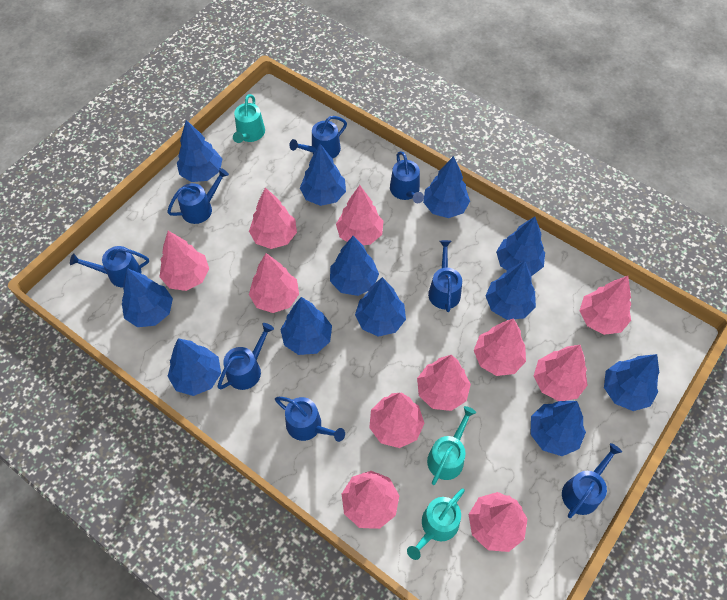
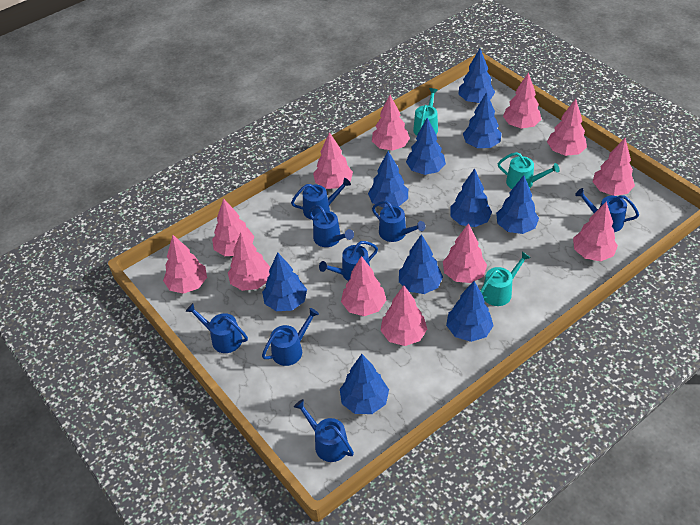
blue tree: [122,268,173,327] [167,338,221,396] [177,120,222,182] [280,297,332,355] [300,144,346,206] [330,236,379,296] [355,277,406,337] [423,156,470,218] [486,261,536,320] [496,217,545,276] [530,401,586,456] [604,354,659,411] = 12 -> [262,252,307,311] [340,354,389,414] [368,151,408,208] [399,234,443,294] [406,118,446,175] [446,281,494,342] [450,168,492,227] [459,49,495,103] [463,92,502,148] [496,175,539,234] = 10
pink tree: [159,231,209,291] [249,187,297,249] [249,253,299,313] [336,185,384,245] [342,471,399,529] [369,393,424,448] [417,355,471,411] [469,492,527,552] [474,318,526,376] [534,345,588,401] [579,276,632,335] = 11 -> [163,235,207,294] [212,199,254,256] [228,232,271,291] [313,132,353,189] [341,256,386,316] [372,95,410,151] [380,285,427,346] [443,223,487,283] [503,72,541,129] [547,99,587,156] [573,201,618,261] [592,138,635,196] = 12

